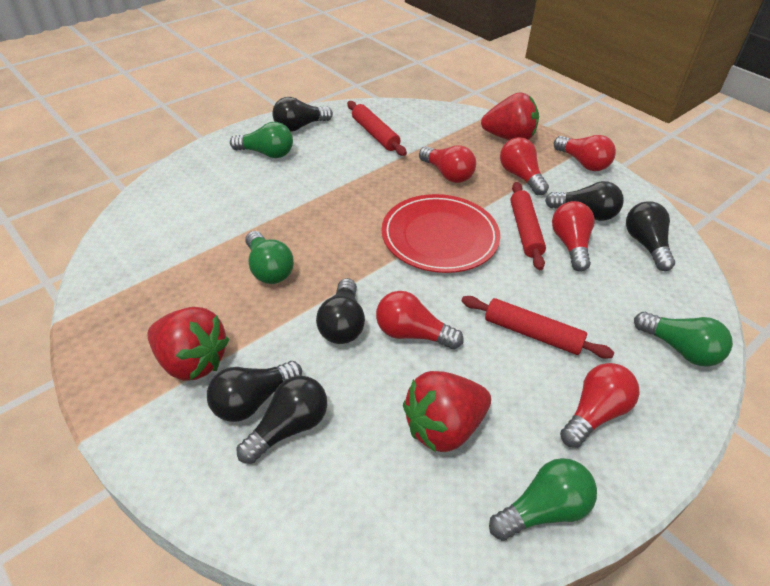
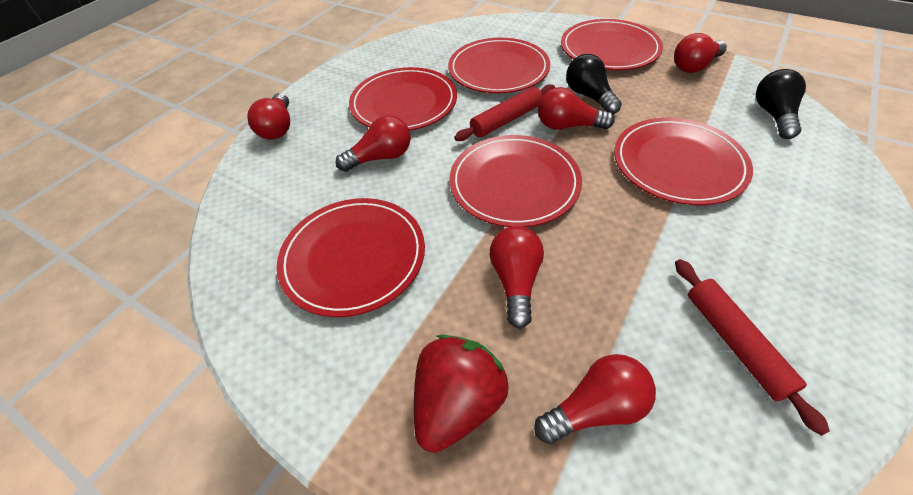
black light bulb: [207,361,302,422] [237,376,327,464] [272,97,333,132] [316,278,365,344] [545,181,624,221] [626,201,675,271] = 6 -> [566,54,622,114] [756,69,806,139] = 2
green light bulb: [230,122,293,158] [245,231,294,284] [489,458,597,541] [634,312,733,367] = 4 -> none = 0
red plate: [382,194,500,273] = 1 -> [276,198,425,317] [349,67,457,131] [448,38,550,93] [449,135,582,227] [561,19,663,70] [614,118,753,205] = 6
red rolling pin: [347,101,407,156] [462,296,614,359] [510,182,546,270] = 3 -> [454,84,555,141] [675,259,830,436] = 2
red strawberry: [147,307,229,381] [403,371,491,453] [481,92,539,140] = 3 -> [414,335,509,453] = 1

